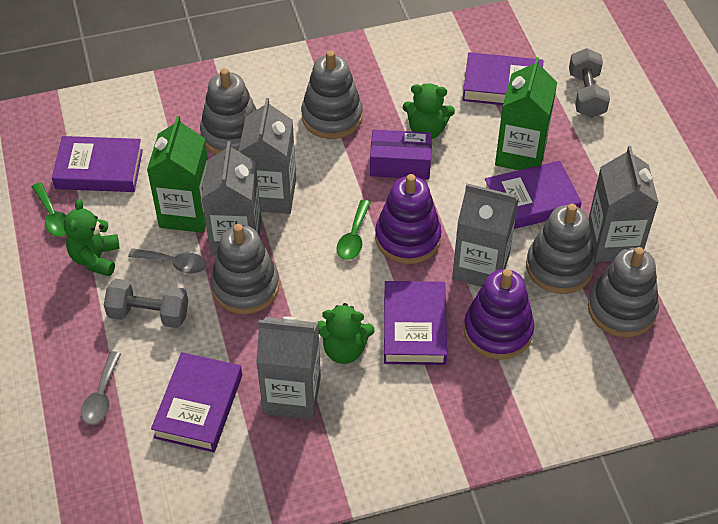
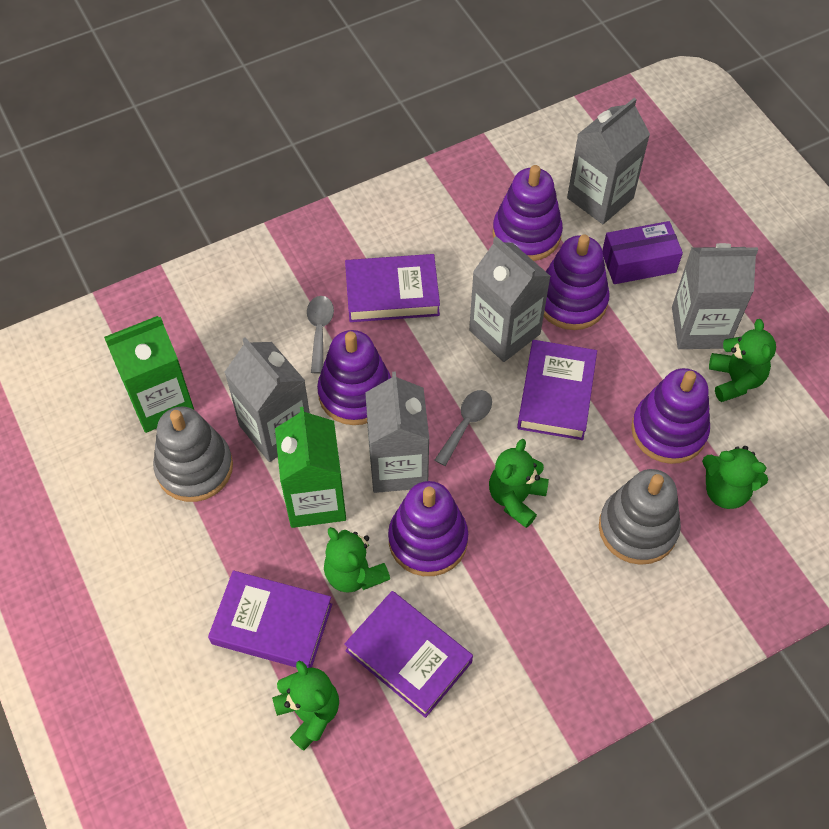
green spoon: [32,182,67,237] [337,200,371,260] = 2 -> none = 0
green teddy bear: [64,199,120,277] [317,303,375,364] [403,84,455,139] = 3 -> [272,661,339,751] [324,527,390,593] [489,439,549,528] [702,446,768,509] [709,319,776,402] = 5
grey dumbbell: [104,279,188,328] [569,48,610,118] = 2 -> none = 0
grey stacking toy: [200,68,257,154] [210,224,279,314] [301,50,363,139] [526,204,595,294] [588,247,659,337] = 5 -> [153,407,233,502] [599,469,681,565] = 2
purple book: [52,136,143,192] [151,352,242,452] [384,281,447,365] [462,52,544,105] [485,161,582,229] = 5 -> [208,570,332,668] [344,591,473,718] [345,254,440,322] [517,340,597,440] = 4
purple stacking toy: [375,174,442,264] [464,269,534,360] = 2 -> [317,330,391,425] [388,481,468,576] [493,165,563,261] [544,234,610,330] [631,368,710,464] = 5

